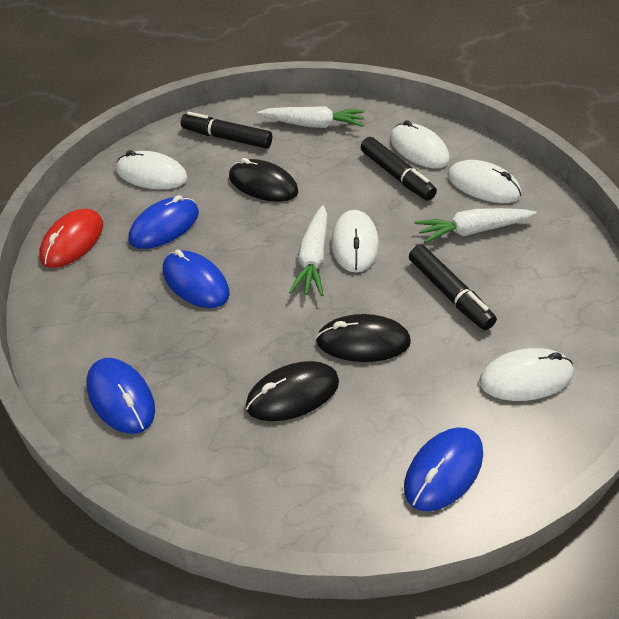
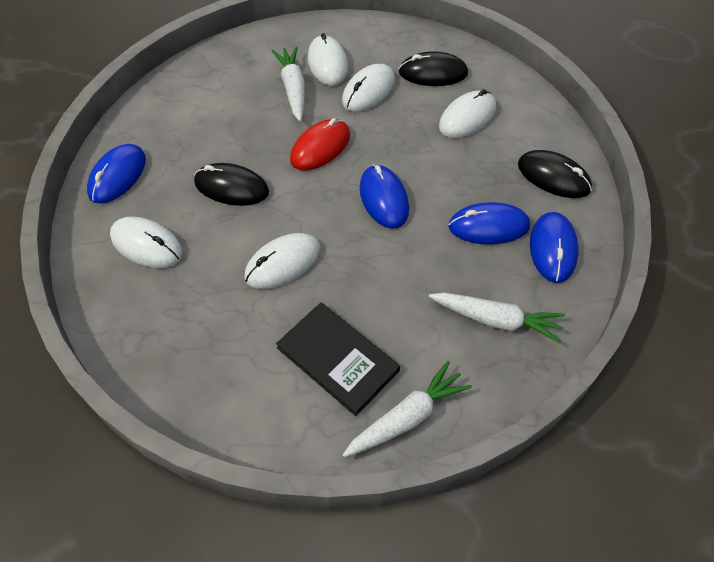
black book: none = 0 -> [276,303,400,416] = 1
black marker: [181,112,272,148] [361,137,437,201] [409,245,497,330] = 3 -> none = 0

